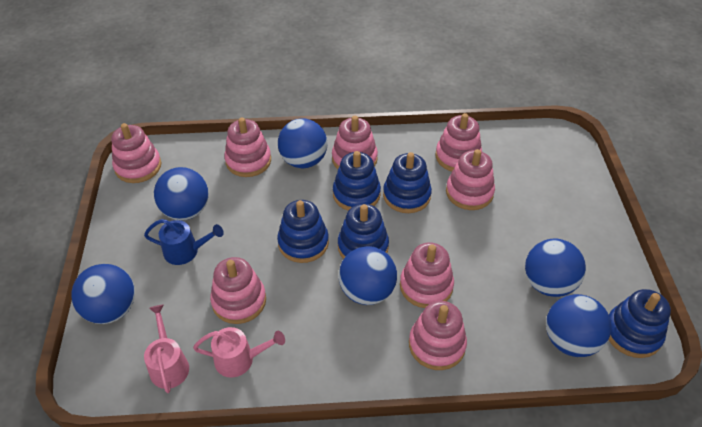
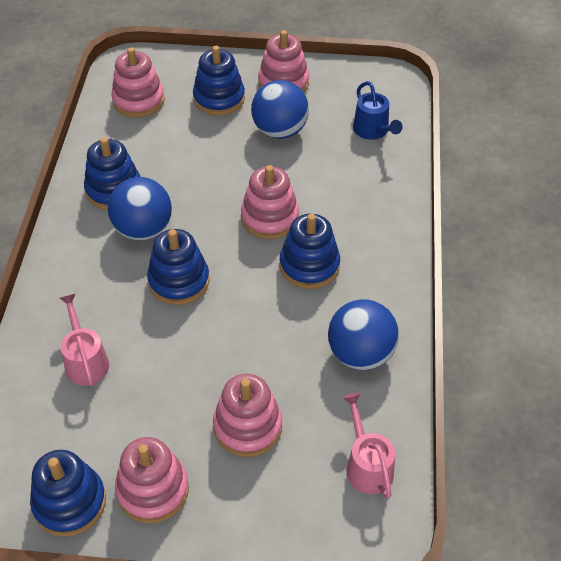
blue ball: [72,264,135,324] [154,167,208,220] [278,118,328,168] [339,246,397,305] [525,239,586,297] [546,294,611,357] = 6 -> [108,177,172,241] [251,80,309,139] [328,299,399,370] = 3
pink stacking toy: [111,123,161,183] [210,257,266,324] [224,118,271,177] [332,116,378,169] [400,242,454,308] [409,301,467,370] [436,113,482,171] [446,149,495,210] = 8 -> [111,47,165,117] [115,437,189,523] [213,373,282,457] [241,165,299,239] [258,30,309,92] = 5

